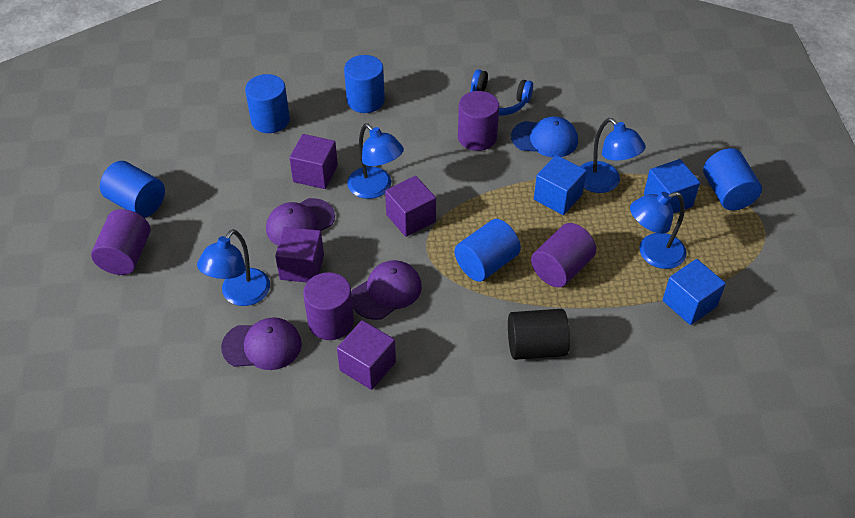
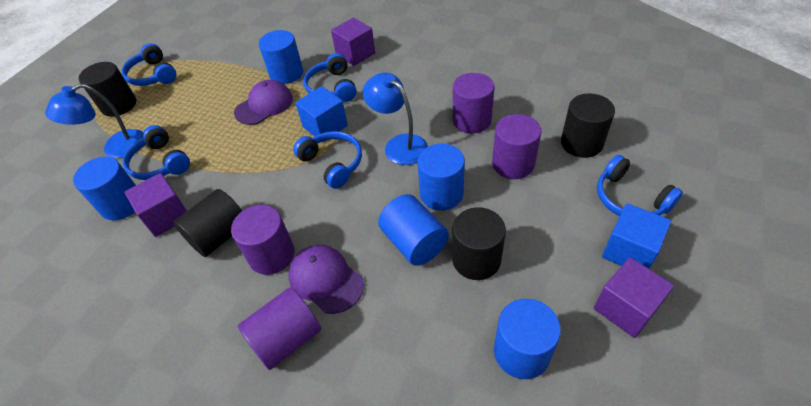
black cylinder: [508,309,570,360] = 1 -> [79,62,136,117] [174,189,242,257] [452,207,506,280] [561,93,615,158] = 4
blue cap: [511,116,578,157] = 1 -> none = 0
blue cube: [534,155,586,215] [644,159,700,214] [663,259,726,325] = 3 -> [295,86,348,142] [602,203,671,269] = 2
blue headphones: [470,69,533,116] = 1 -> [122,43,177,86] [123,125,190,180] [293,131,362,189] [303,53,357,102] [597,155,683,216] = 5
blue lamp: [197,229,270,306] [347,123,404,199] [580,118,646,193] [630,192,687,269] = 4 -> [45,84,143,158] [363,72,428,165] = 2
purple cap: [221,317,302,370] [266,198,335,245] [351,260,422,320] = 3 -> [234,80,293,125] [288,245,364,314] = 2
purple cube: [275,227,324,282] [290,134,338,189] [337,320,396,390] [385,176,436,237] = 4 -> [125,173,187,237] [331,18,375,66] [594,257,674,338] = 3

